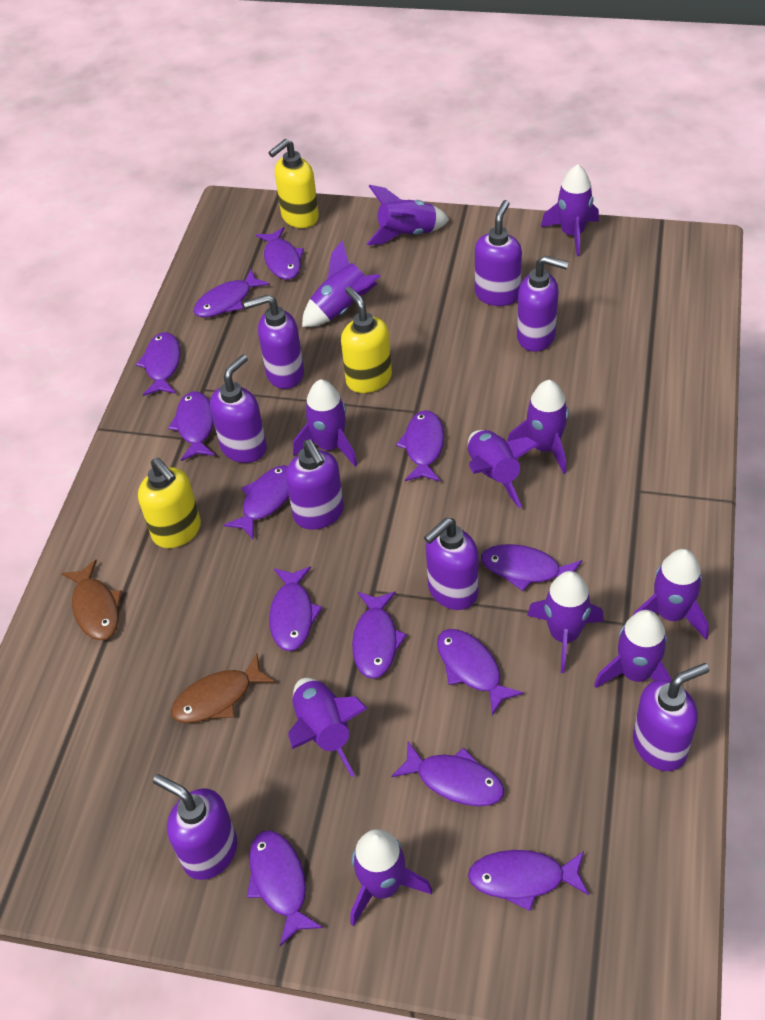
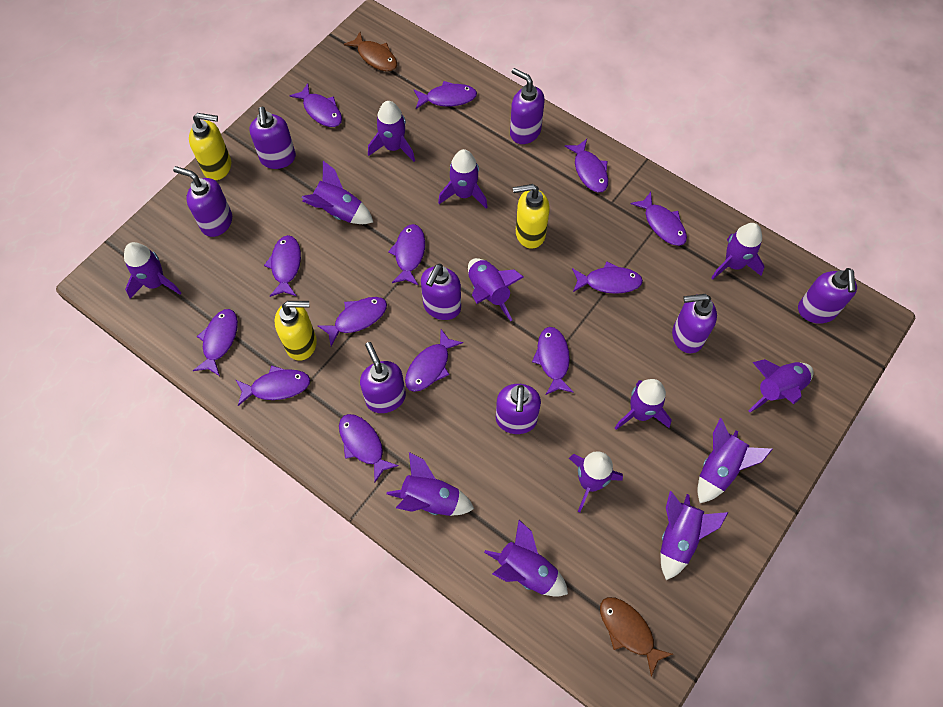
purple rocket: [288,678,368,777] [293,379,357,467] [302,240,380,327] [350,829,432,926] [367,185,449,245] [468,430,539,508] [507,380,569,474] [527,571,604,673] [541,164,599,256] [594,610,672,688] [634,549,709,640] = 11 -> [124,242,181,298] [301,161,373,224] [368,101,415,162] [387,452,474,516] [438,149,487,208] [468,258,524,321] [484,520,568,597] [569,451,623,512] [615,379,672,430] [660,491,728,580] [697,418,773,503] [711,223,765,280] [748,359,814,412] = 13

